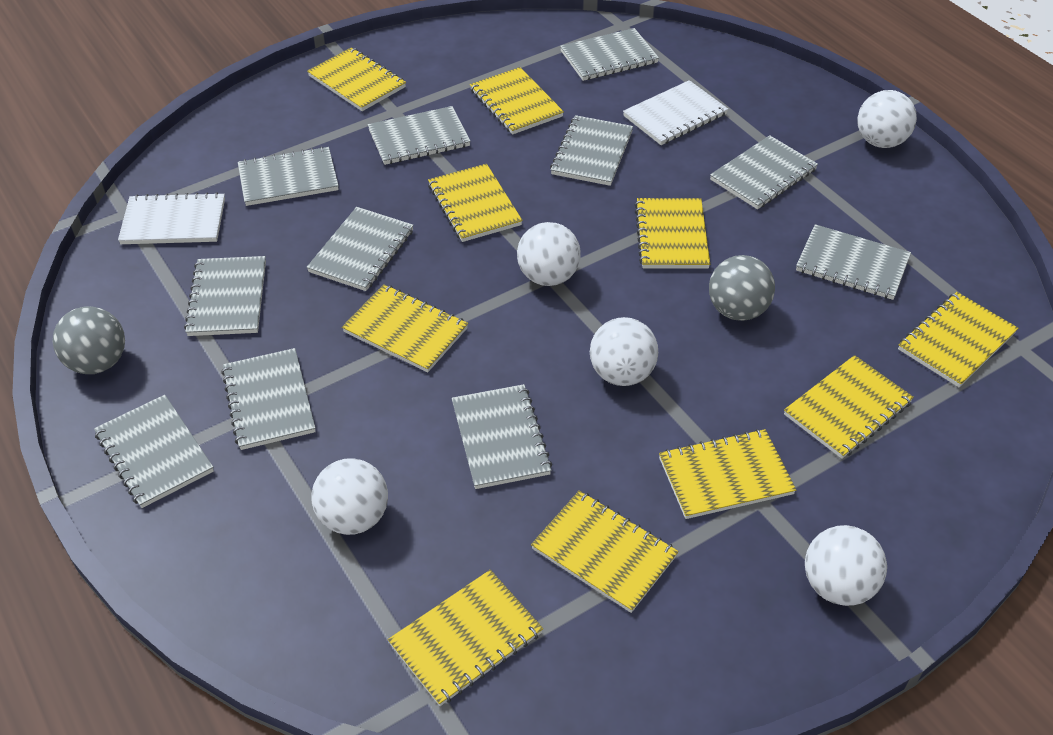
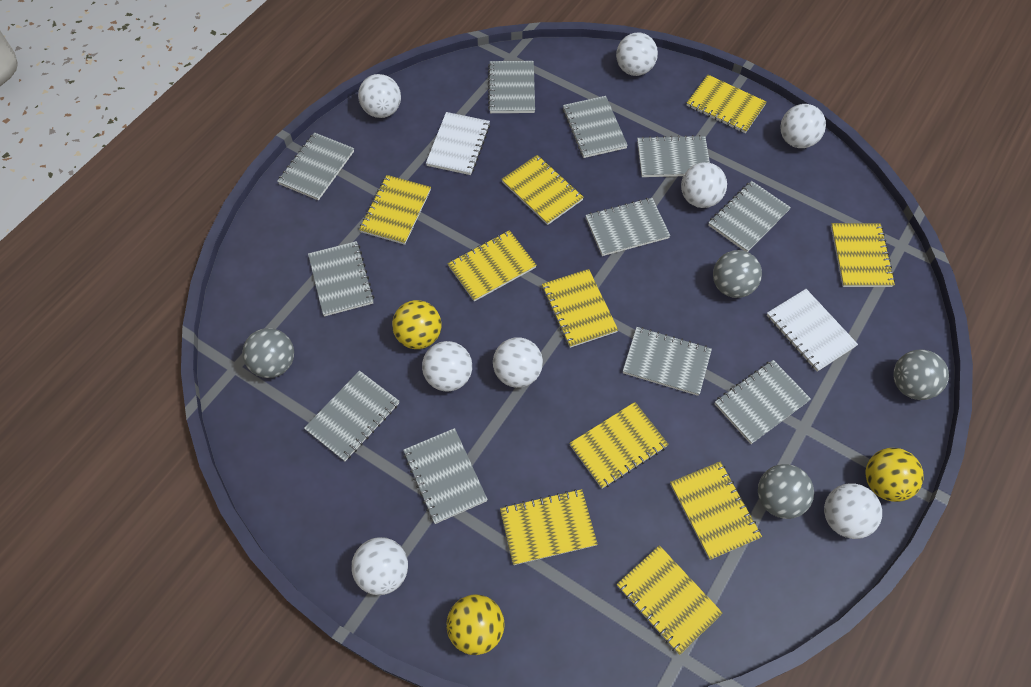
grey ball: [53,306,125,374] [709,255,775,321] = 2 -> [242,328,294,378] [713,250,762,298] [758,464,814,519] [893,350,949,400] = 4
white ball: [311,458,388,535] [517,222,581,286] [590,317,658,386] [805,525,887,606] [857,90,917,148] = 5 -> [351,537,408,595] [358,74,401,118] [422,341,472,392] [493,337,543,388] [616,32,658,76] [681,162,727,208] [780,104,826,148] [824,483,882,539] = 8
yellow ball: none = 0 -> [392,300,441,349] [446,594,504,655] [865,448,923,502] = 3

